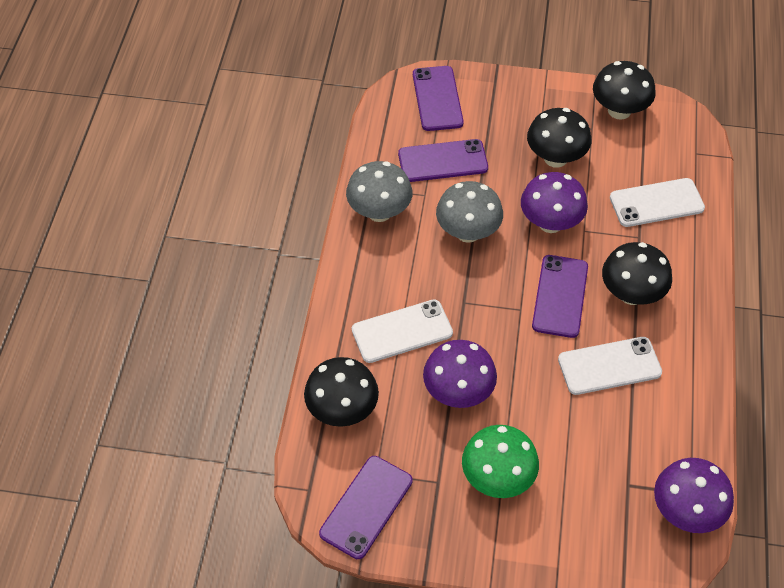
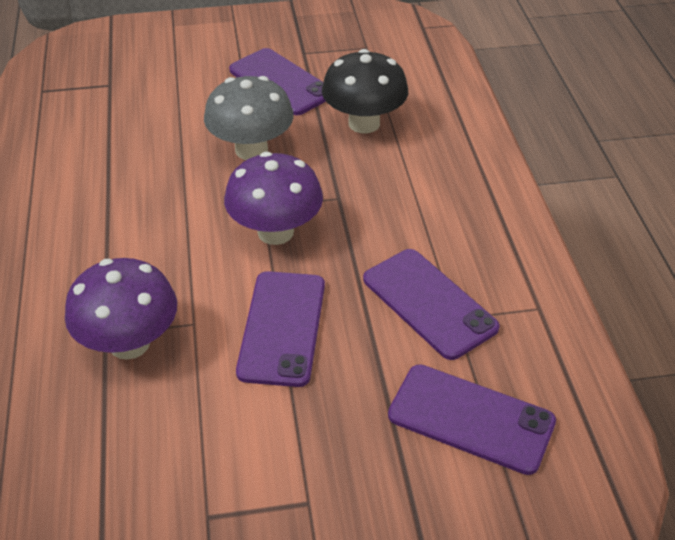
black mushroom: [304,357,379,427] [527,108,592,168] [593,61,656,120] [602,242,672,305] = 4 -> [322,49,408,133] = 1
green mushroom: [462,425,539,498] = 1 -> none = 0
grey mushroom: [346,161,413,222] [436,181,503,243] = 2 -> [204,76,294,160] = 1
purple mushroom: [423,340,497,408] [521,172,588,233] [654,458,734,533] = 3 -> [65,258,177,360] [224,152,323,245] = 2
white phone: [352,299,453,363] [558,337,662,395] [610,178,705,227] = 3 -> none = 0

